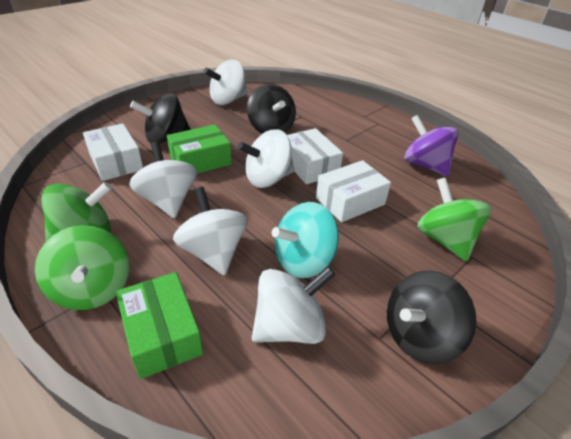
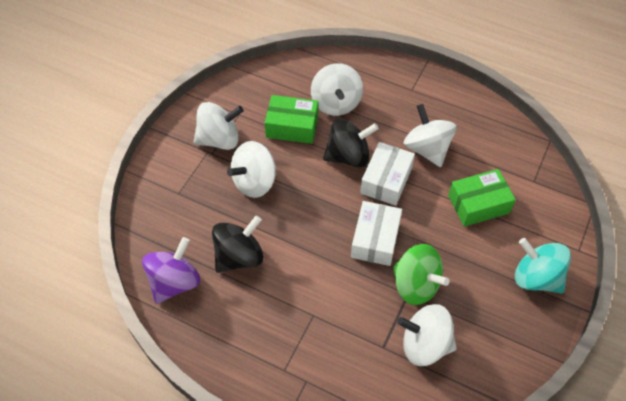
black spinning top: [130,93,191,144] [247,84,296,134] [387,270,476,364] = 3 -> [212,215,264,273] [323,118,379,167] = 2
green spinning top: [35,225,130,310] [41,182,112,241] [417,178,491,261] = 3 -> [393,244,450,305] = 1
white box: [83,123,143,181] [287,128,343,184] [316,160,391,222] = 3 -> [351,201,402,266] [360,142,415,206] = 2

